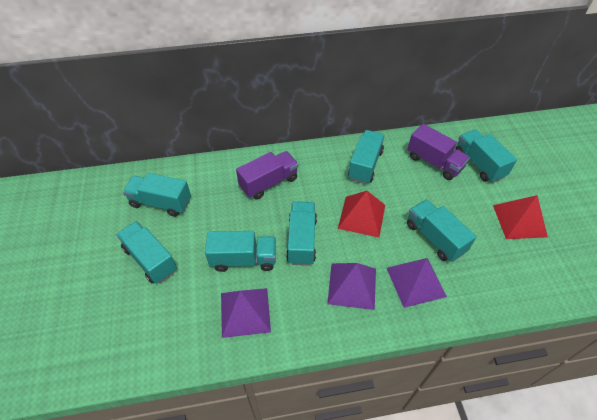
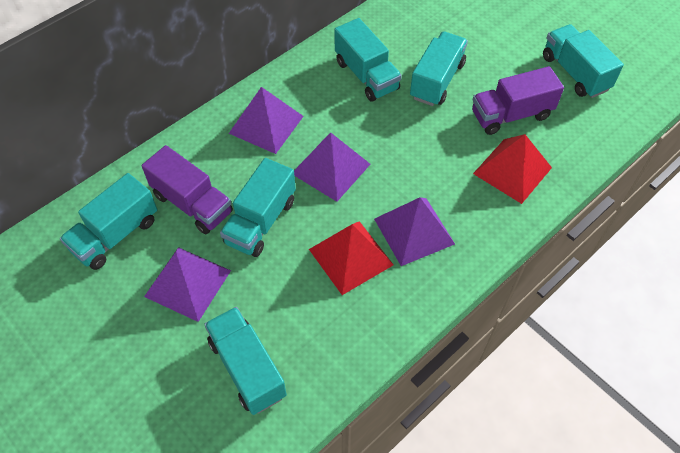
purple pyramid: [221,288,271,338] [327,263,376,310] [387,258,447,308] = 3 -> [144,247,231,322] [229,87,304,154] [294,132,370,202] [374,197,455,266] = 4
turquoise truck: [116,221,177,284] [123,173,191,217] [205,231,276,272] [286,201,317,266] [348,130,385,184] [407,199,477,262] [455,129,517,183] = 7 -> [60,173,157,270] [204,307,287,415] [220,158,296,257] [334,18,402,102] [410,31,468,106] [543,24,624,98] = 6

